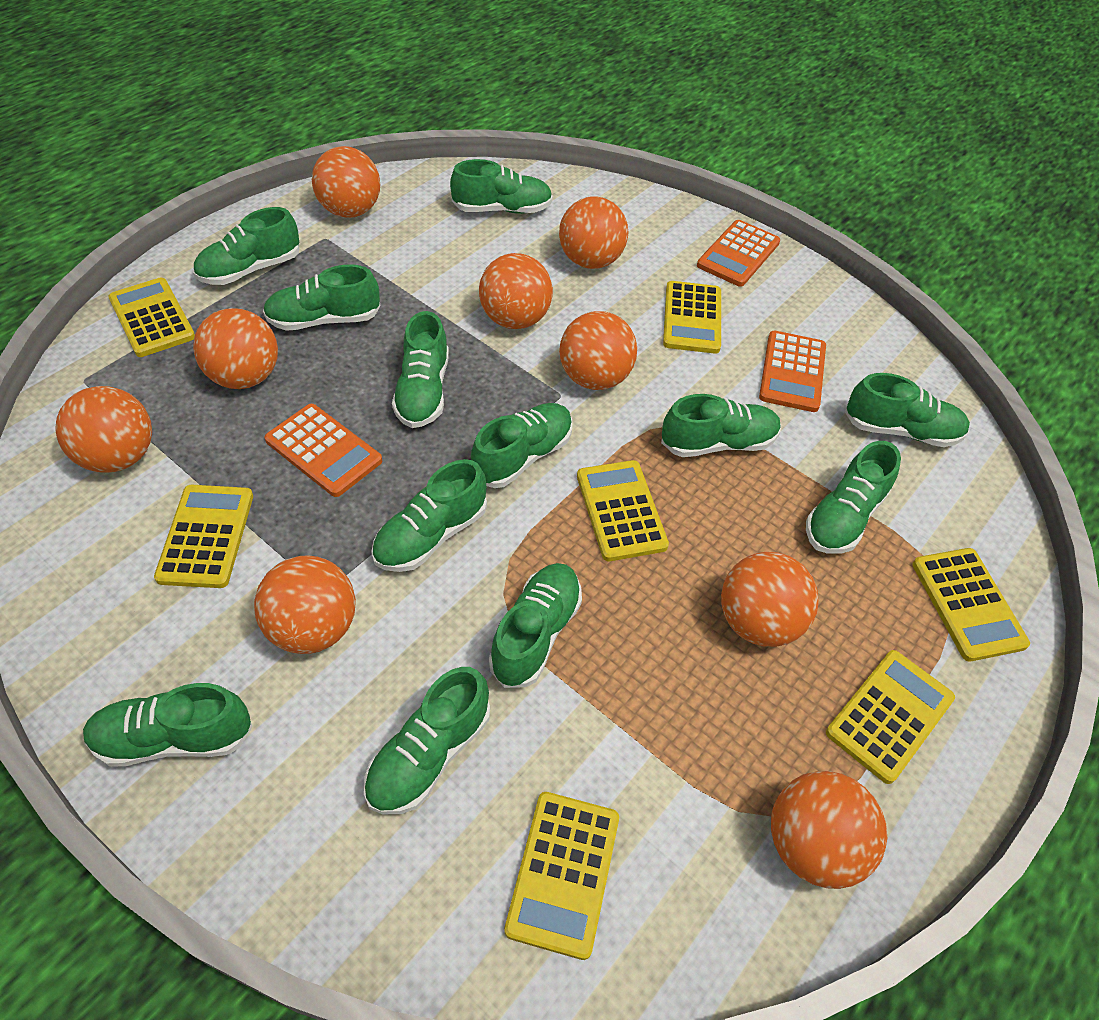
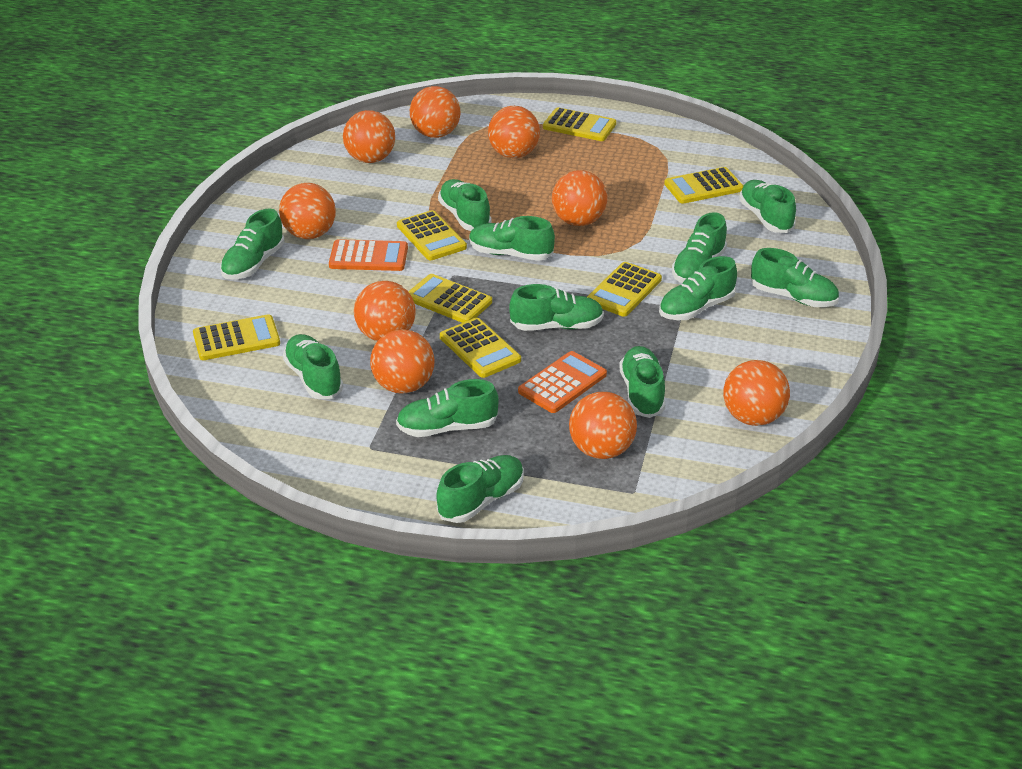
orange calculator: [264,404,382,497] [697,220,780,287] [759,331,826,412] = 3 -> [329,239,408,271] [518,351,607,413] = 2

